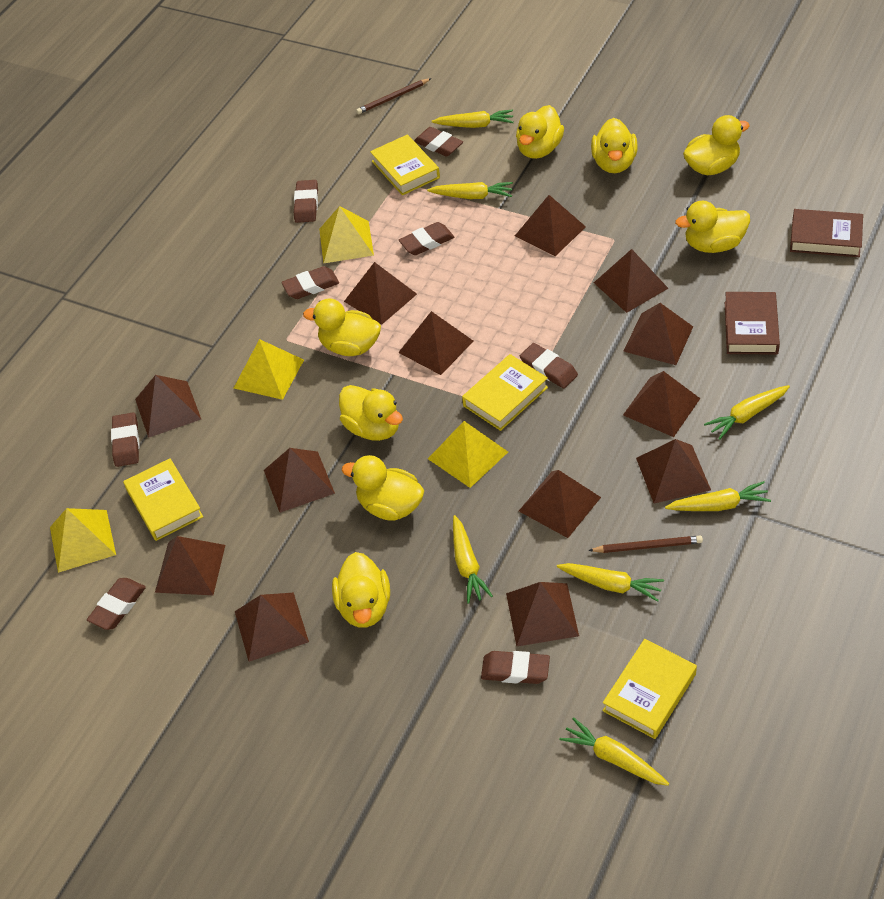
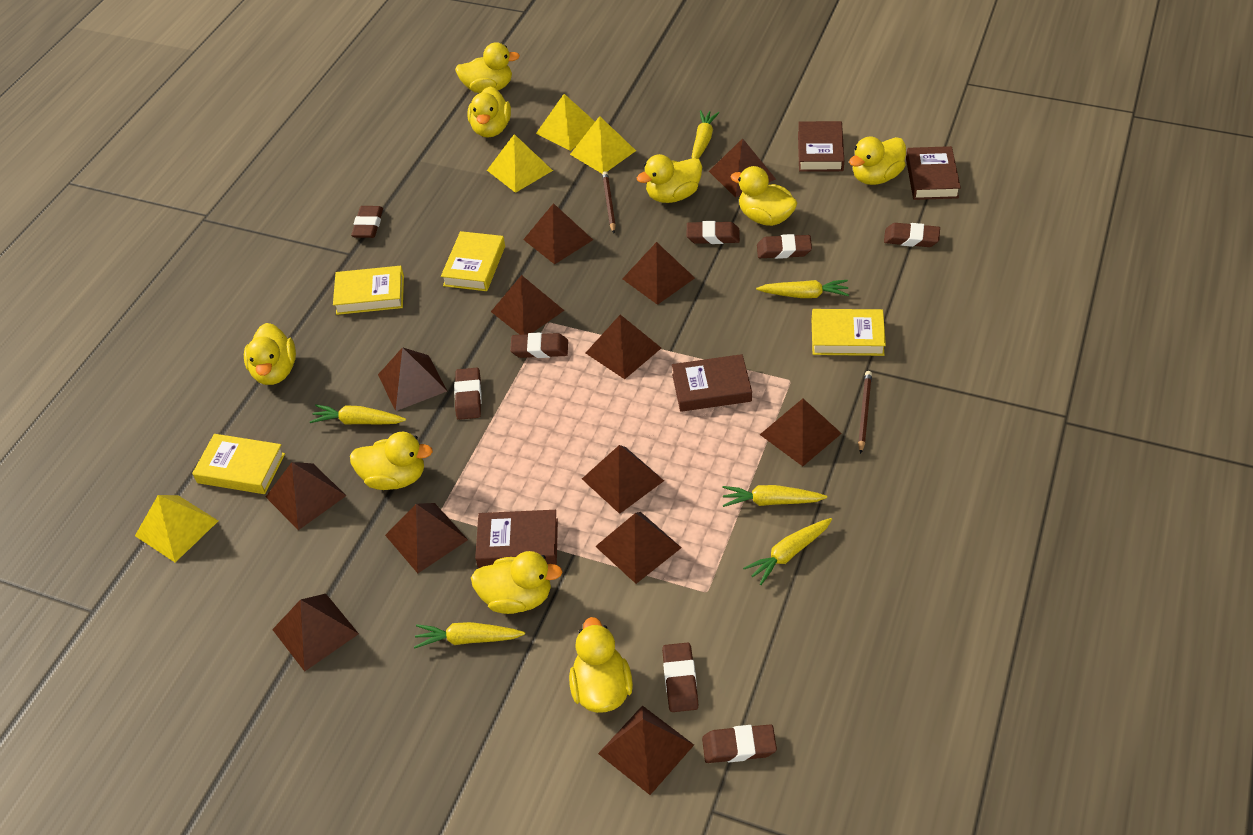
brown book: [725,292,780,354] [790,209,863,257] = 2 -> [475,510,558,568] [672,354,752,412] [798,121,844,172] [906,146,961,200] = 4
yellow carrot: [427,182,513,199] [432,110,514,128] [453,515,493,603] [557,563,664,602] [560,717,669,786] [665,481,771,511] [704,385,790,440] = 7 -> [310,404,406,425] [414,622,525,649] [692,110,719,159] [722,485,827,507] [743,518,832,585] [756,280,849,298] = 6
yellow duck: [303,299,381,356] [332,552,390,628] [339,385,403,441] [342,455,424,521] [516,105,564,159] [591,118,638,173] [675,201,750,253] [683,115,750,176] = 8 -> [244,323,296,385] [350,432,433,490] [455,42,520,93] [468,86,511,138] [471,551,562,614] [569,617,633,713] [637,154,702,203] [731,166,798,226] [849,136,906,185] = 9

